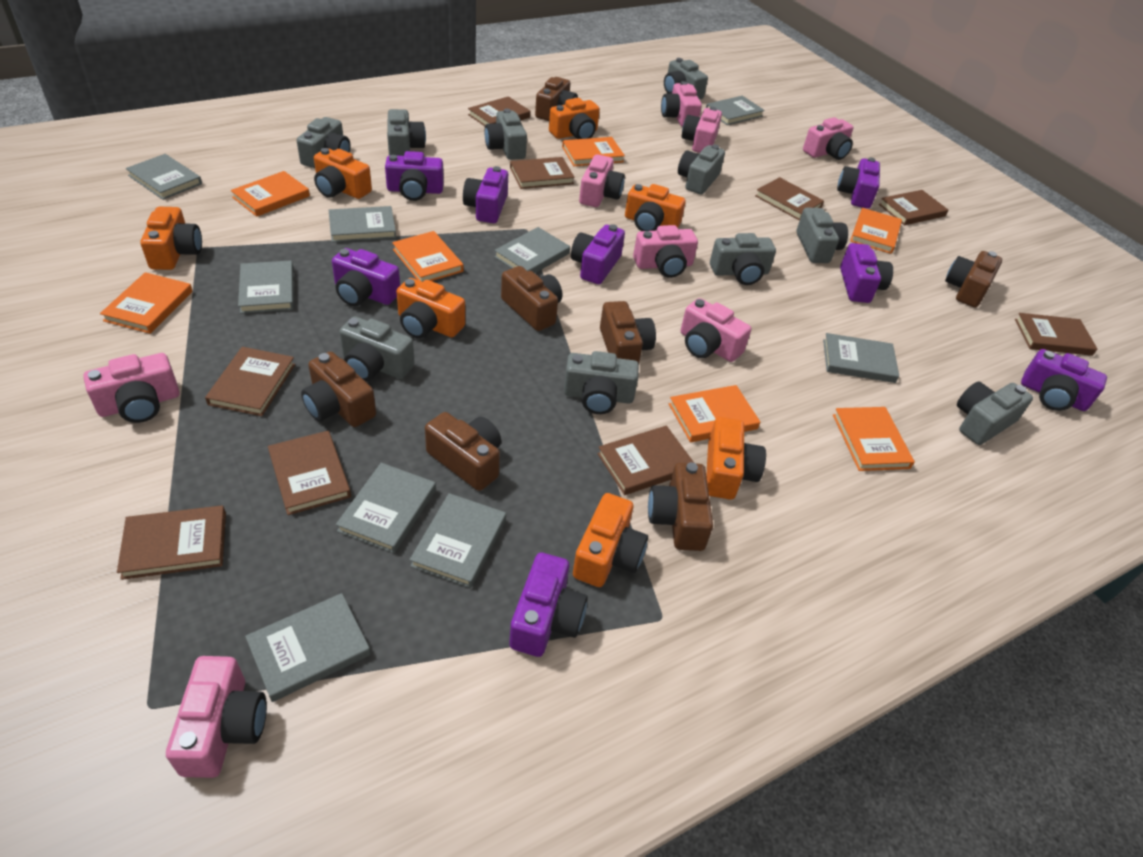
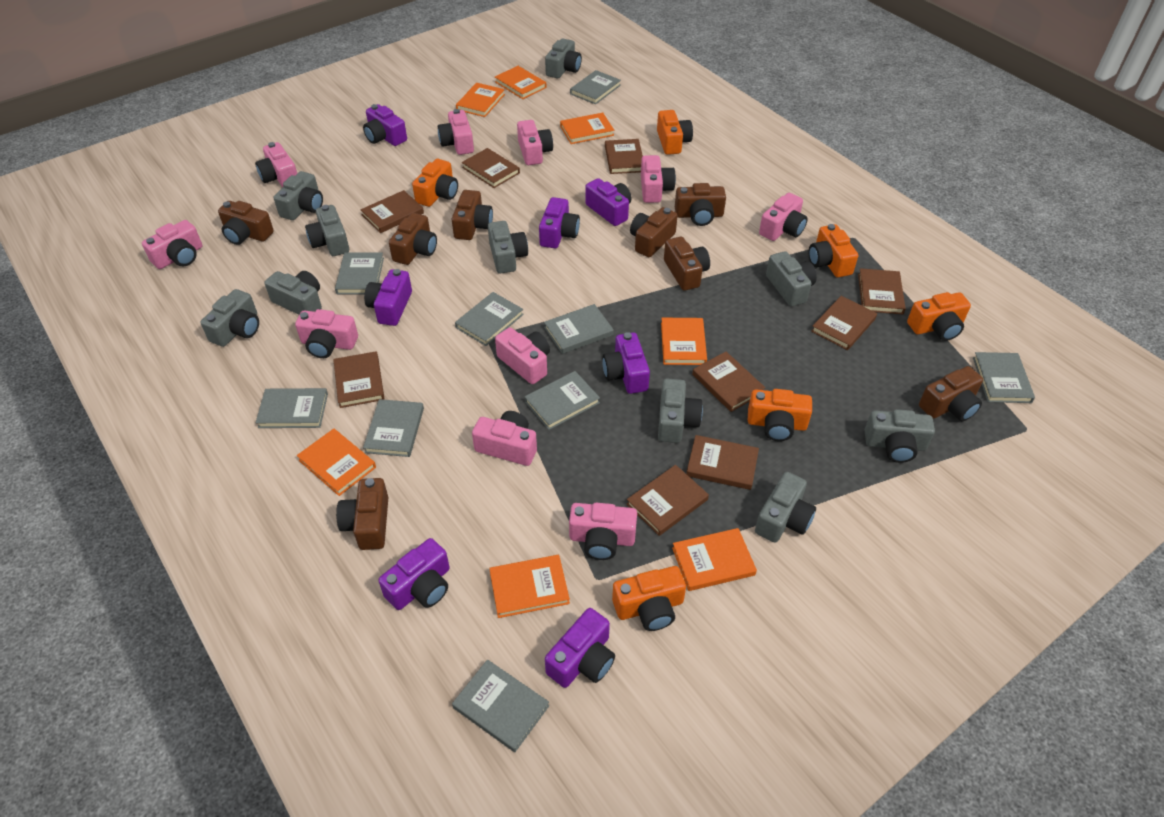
brown camera: [301,351,376,427] [425,412,501,491] [501,266,562,331] [535,77,578,121] [600,301,656,364] [648,462,713,551] [945,251,1002,308] = 7 -> [218,201,274,245] [336,478,388,550] [389,213,437,265] [452,190,493,240] [630,207,678,257] [664,237,710,291] [675,183,726,226] [919,366,983,421] = 8
orange camera: [140,207,202,270] [314,148,372,199] [396,278,465,339] [549,98,600,139] [573,493,648,587] [625,184,686,231] [706,417,766,500] = 7 -> [412,159,458,207] [612,566,686,631] [657,110,693,155] [748,389,812,441] [808,224,858,277] [907,292,971,341] = 6
pink camera: [83,353,180,423] [166,656,267,778] [579,154,625,207] [633,225,698,278] [661,81,702,127] [681,298,751,362] [682,107,722,153] [803,117,854,160] = 8 -> [142,220,202,269] [255,142,297,187] [295,309,358,358] [438,109,474,155] [472,411,537,466] [495,327,550,384] [517,120,553,165] [569,503,637,560] [641,155,676,203] [759,193,808,241] = 10
purple camera: [332,248,400,306] [385,151,444,201] [463,166,508,223] [509,553,588,657] [571,224,625,284] [837,158,880,209] [840,243,893,303] [1021,349,1107,411] = 8 -> [363,104,407,146] [364,269,412,326] [378,538,450,610] [539,197,580,248] [545,608,615,688] [585,178,631,226] [602,332,650,394] = 7

